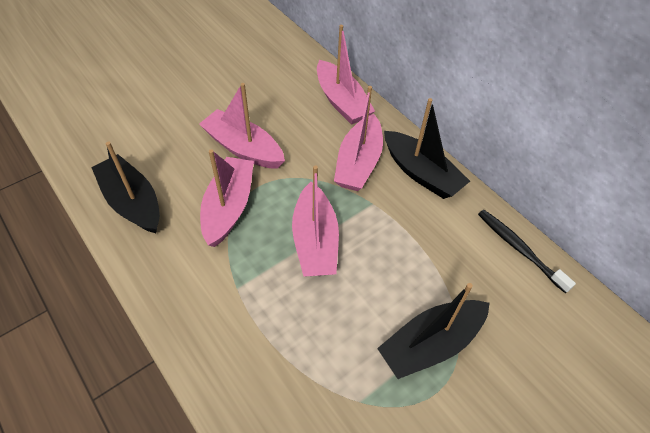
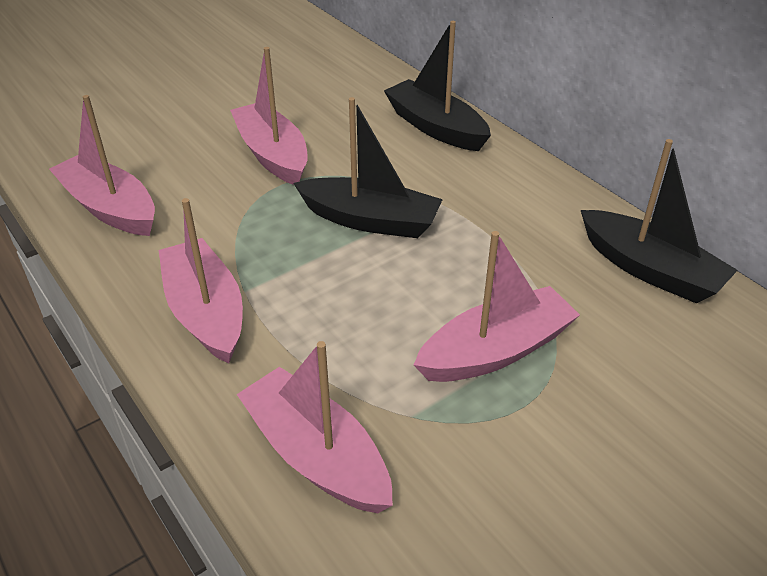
black toothbrush: [478,210,576,293] = 1 -> none = 0

